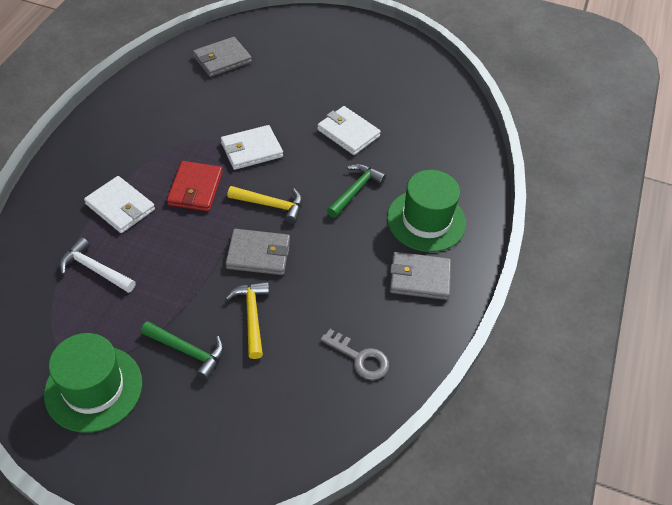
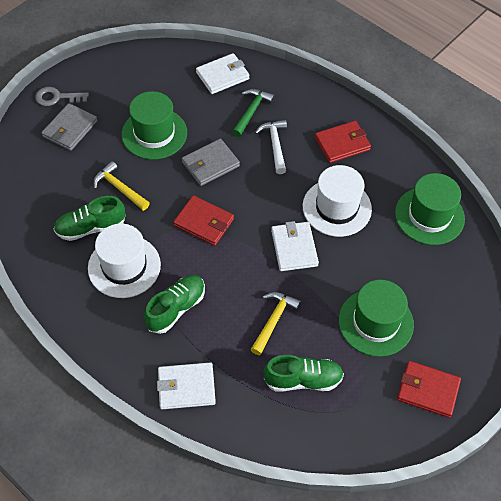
green hammer: [141,321,224,380] [327,164,386,218] = 2 -> [232,89,275,137] = 1
green hat: [44,333,142,433] [387,170,466,252] = 2 -> [121,91,187,160] [339,280,414,357] [395,173,465,245] = 3
green shoe: none = 0 -> [54,196,126,241] [144,275,205,334] [263,355,344,391] = 3
grey wallet: [193,37,252,77] [225,229,290,275] [390,252,451,300] = 3 -> [42,103,98,151] [182,139,240,186] = 2
red wallet: [167,161,223,212] = 1 -> [173,195,234,246] [315,121,371,163] [397,361,461,418] = 3
white hat: none = 0 -> [88,224,161,298] [303,165,372,237] = 2

